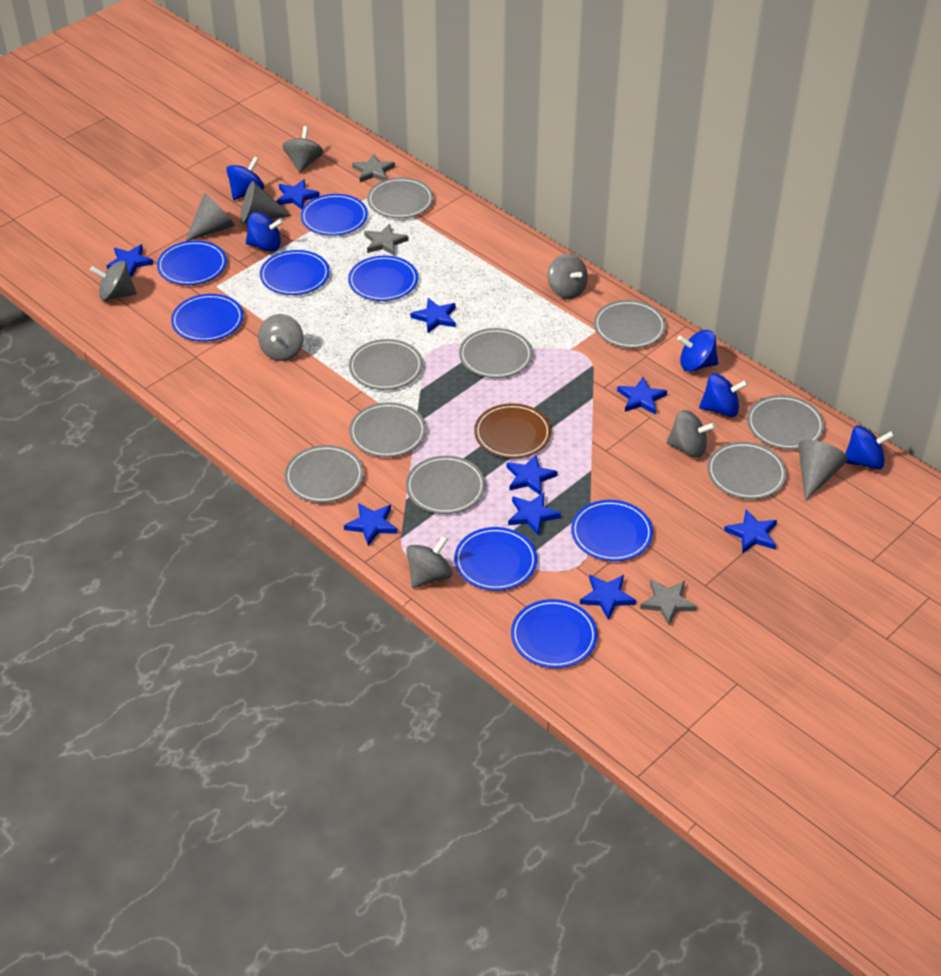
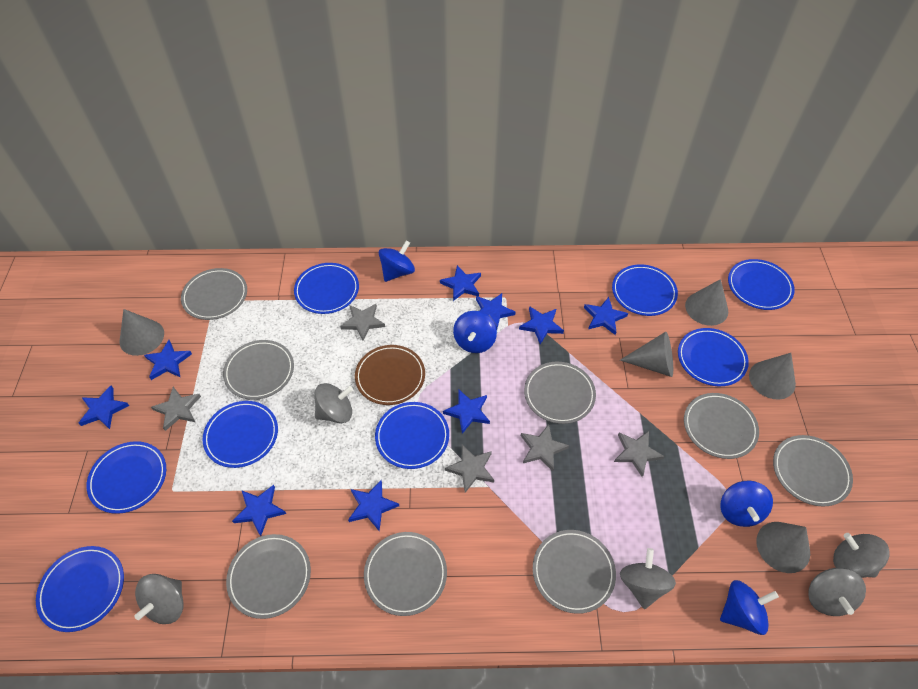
blue spinning top: [226,157,264,200] [246,212,284,252] [677,330,718,372] [699,373,748,417] [845,425,894,470] = 5 -> [379,240,415,282] [453,311,497,353] [720,481,773,527] [720,580,779,635] = 4
grey cone: [185,193,235,241] [240,181,292,224] [798,440,848,501] = 3 -> [119,309,164,356] [620,332,673,377] [685,279,728,326] [749,353,796,400] [756,522,810,573] = 5
grey plate: [285,445,364,503] [349,339,423,390] [349,402,426,457] [367,177,434,218] [406,456,485,514] [459,328,533,378] [594,300,666,348] [707,442,787,499] [747,395,825,450] = 9 -> [181,268,247,320] [223,340,294,400] [226,534,311,619] [364,532,447,616] [524,362,596,424] [533,530,616,614] [684,393,759,459] [773,435,853,507] = 8
grey spinning top: [90,261,137,301] [258,314,303,361] [282,126,323,173] [406,536,452,588] [548,254,588,299] [666,410,716,458] = 6 -> [134,574,183,624] [314,383,353,423] [620,548,676,609] [808,568,866,616] [833,533,889,578] = 5
grey star: [352,154,395,182] [364,224,409,256] [640,580,697,625] = 3 -> [151,387,201,431] [340,304,385,341] [445,445,494,493] [521,424,569,471] [614,431,665,477] = 5

